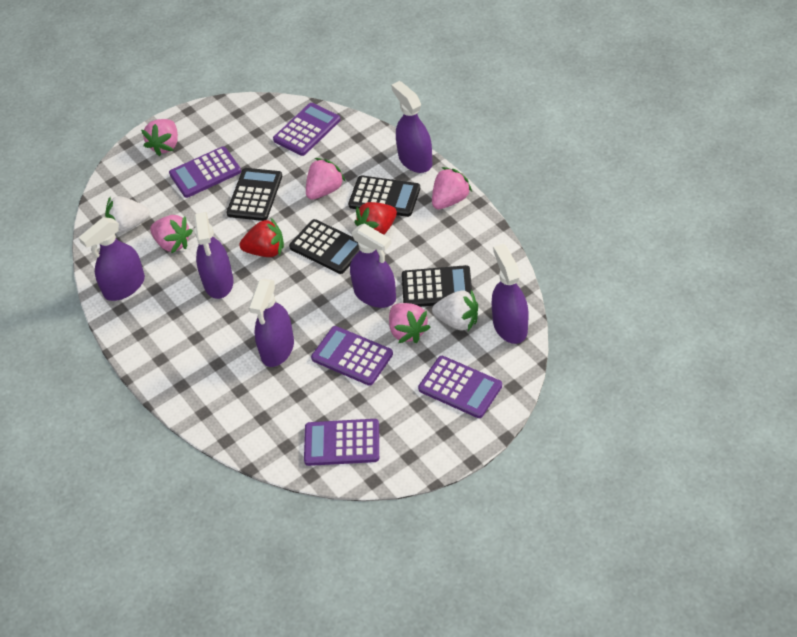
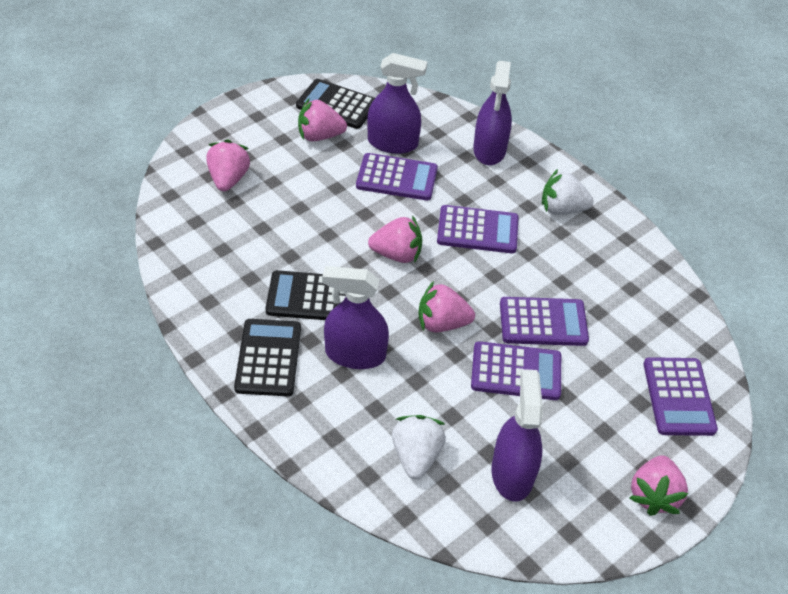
black calculator: [226,168,282,221] [289,219,360,274] [348,175,420,217] [402,265,472,307] = 4 -> [234,319,301,396] [266,270,346,320] [296,79,375,129] = 3
purple spray bottle: [78,217,145,301] [194,212,233,299] [249,279,294,367] [350,223,396,308] [391,81,432,173] [492,244,528,344] = 6 -> [322,266,389,369] [367,53,427,154] [473,61,512,165] [491,369,543,502] = 4
red strawberry: [240,218,284,257] [354,202,397,235] = 2 -> none = 0

